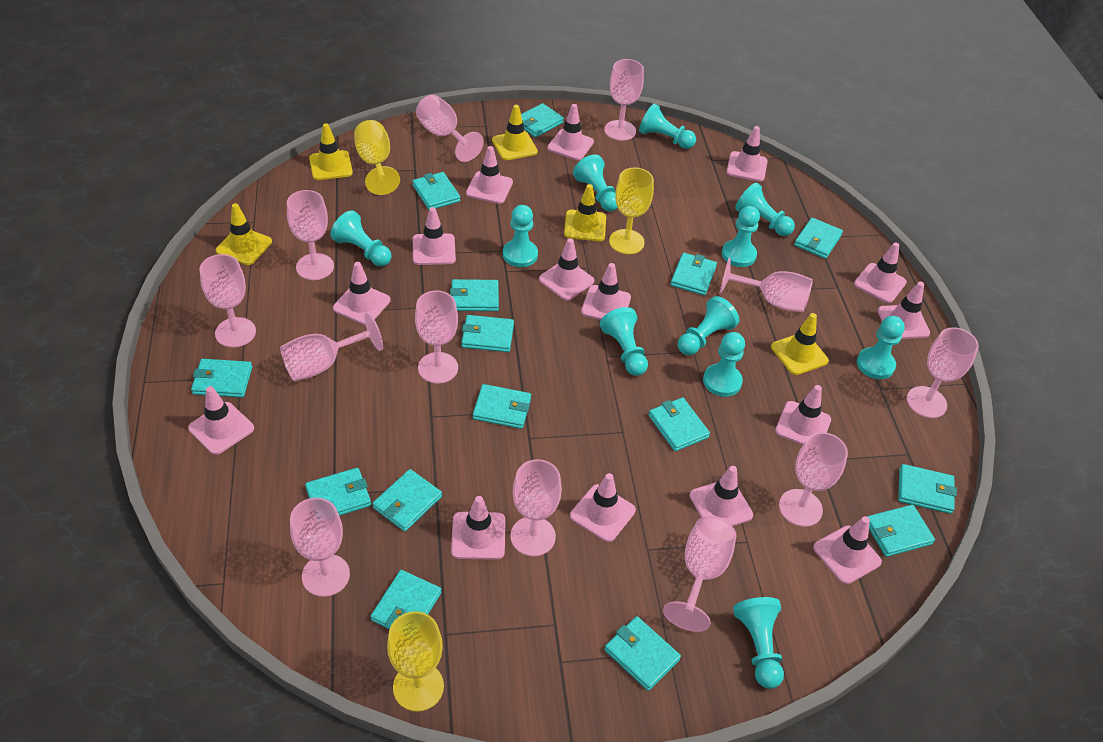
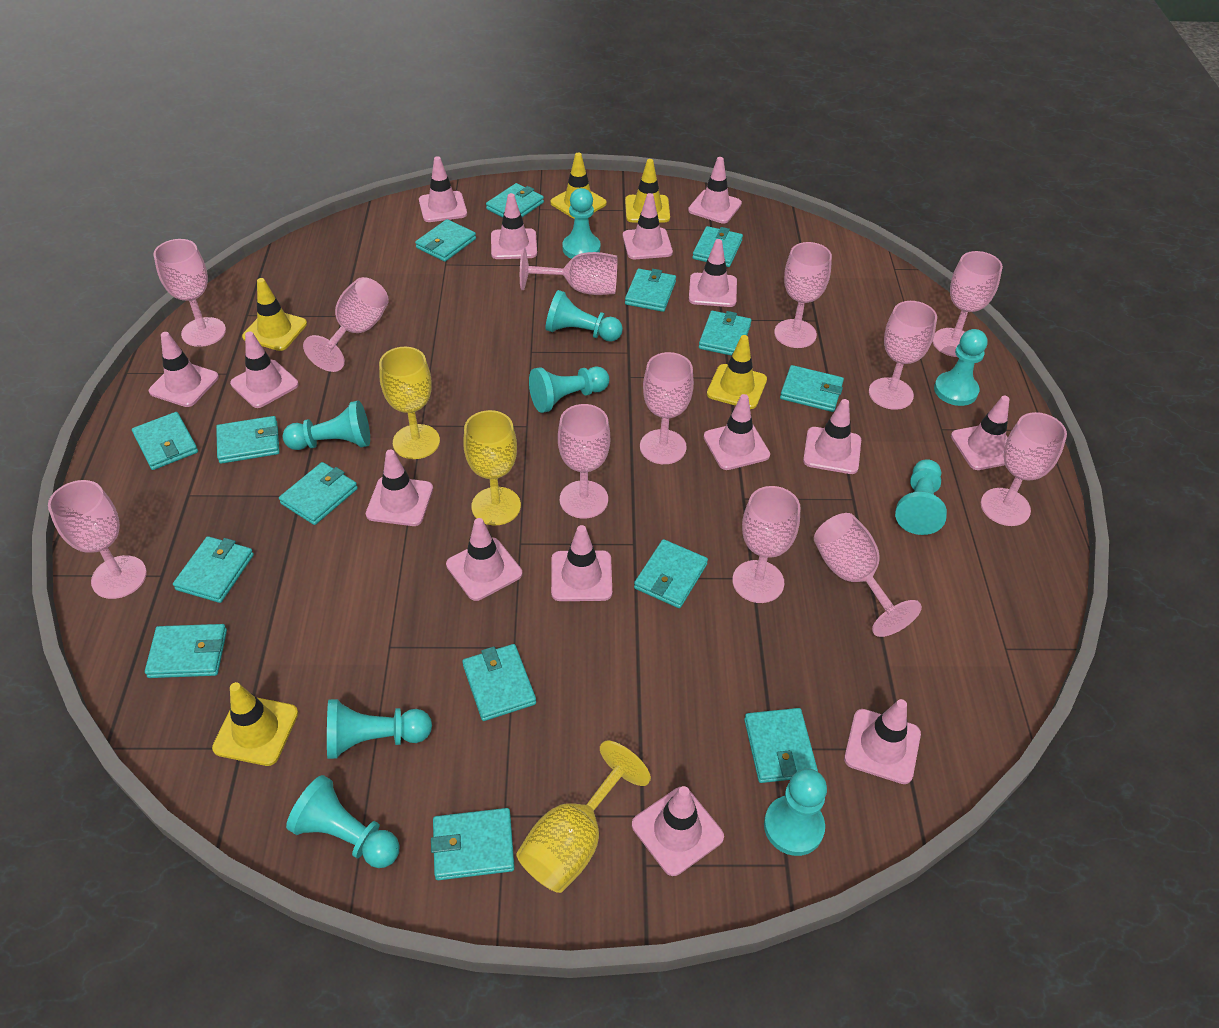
turquoise pawn: [330,210,392,266] [503,205,538,267] [573,154,618,212] [600,307,648,376] [639,103,696,149] [678,296,739,355] [703,332,745,397] [722,206,760,267] [733,597,784,689] [735,182,795,236] [857,316,905,379] = 11 -> [283,401,370,450] [286,775,400,868] [327,699,432,759] [529,367,609,413] [545,290,623,342] [562,188,601,259] [764,769,827,856] [895,459,947,535] [934,329,987,406] = 9

